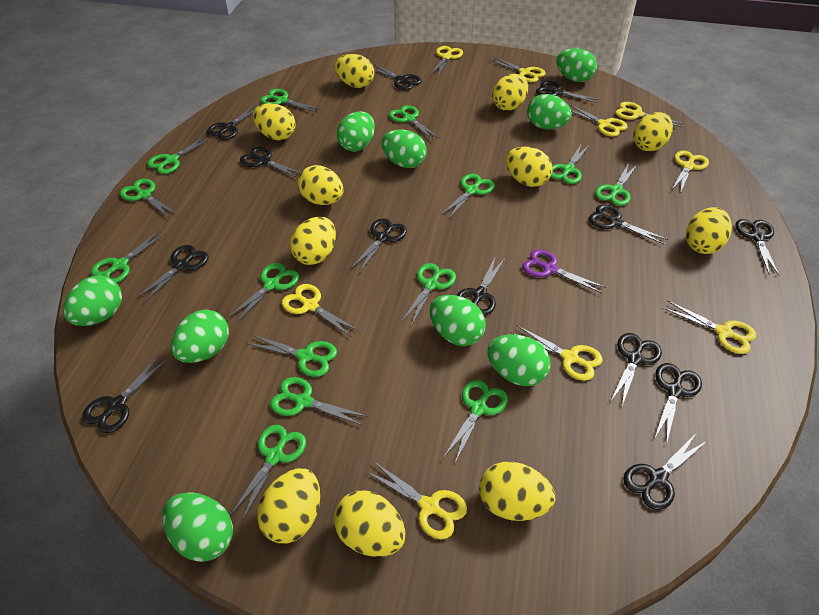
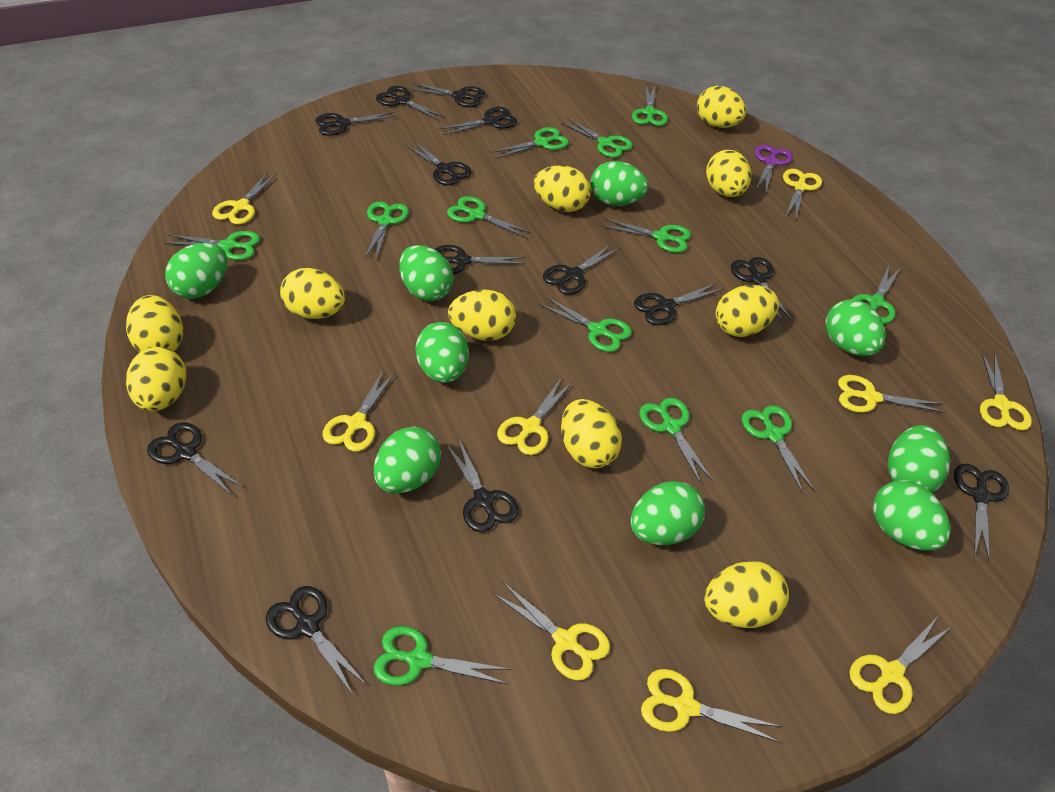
green scissors: [91,231,166,283] [120,179,177,218] [147,136,211,174] [227,263,299,323] [230,425,306,521] [246,334,337,377] [260,89,321,113] [270,377,368,426] [389,105,440,141] [401,263,456,326] [441,174,495,219] [443,380,508,463] [551,143,589,184] [595,163,638,206] = 14 -> [164,231,260,260] [365,201,409,260] [373,626,511,686] [447,196,532,238] [491,127,569,159] [539,297,632,352] [561,118,633,158] [601,219,691,253] [632,85,668,126] [639,398,713,484] [742,405,815,493] [852,266,901,324] = 12
yellow egg: [253,103,296,140] [257,468,320,544] [290,217,336,265] [298,165,344,205] [334,491,406,557] [335,54,374,88] [479,462,555,521] [492,74,528,111] [506,147,552,187] [633,112,673,151] [686,207,732,254] = 11 -> [126,295,183,352] [126,347,187,411] [280,268,345,319] [448,289,516,341] [534,165,591,212] [561,399,622,469] [697,86,746,128] [704,561,789,628] [706,150,751,197] [716,285,779,337] = 10

